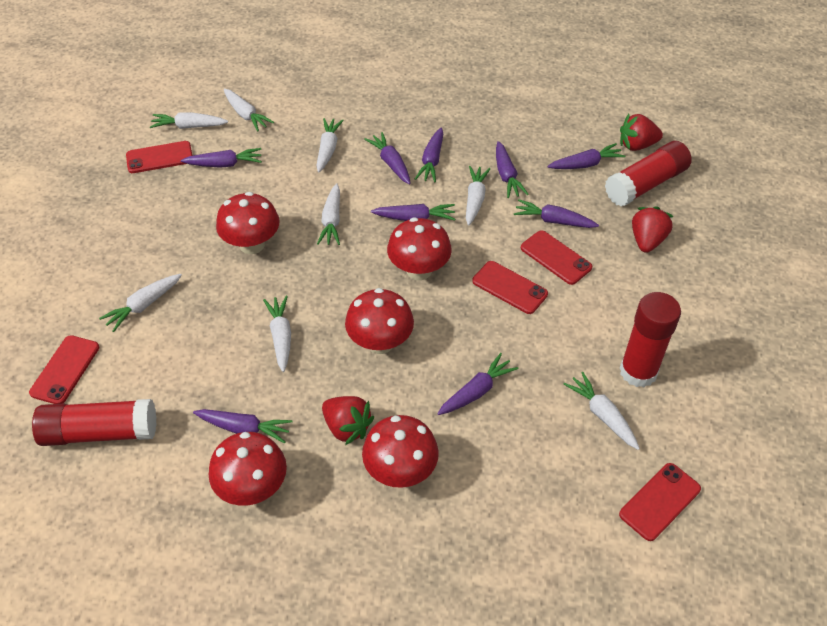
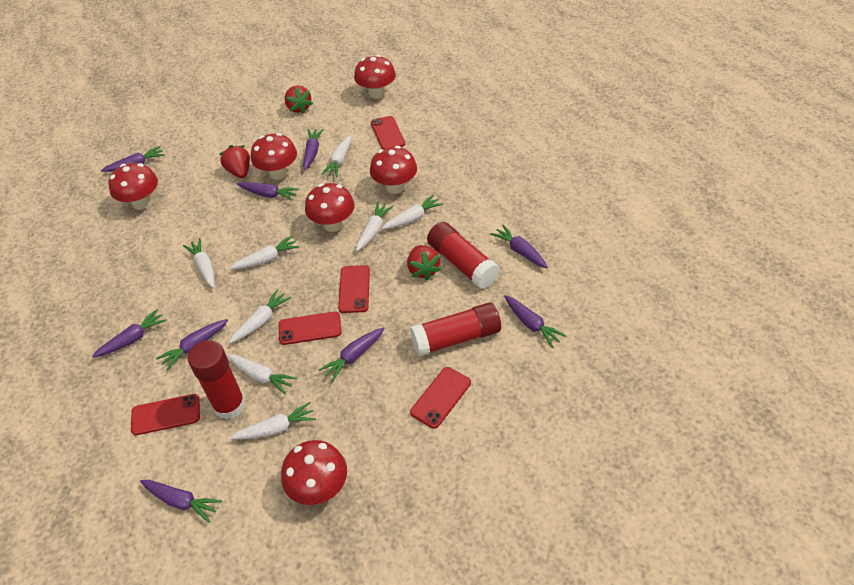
red mushroom: [209,432,287,506] [216,192,280,254] [345,288,414,354] [362,415,439,488] [387,217,452,280] = 5 -> [108,163,158,210] [251,133,297,180] [281,440,347,505] [305,183,355,232] [354,55,396,99] [370,146,417,194] = 6

